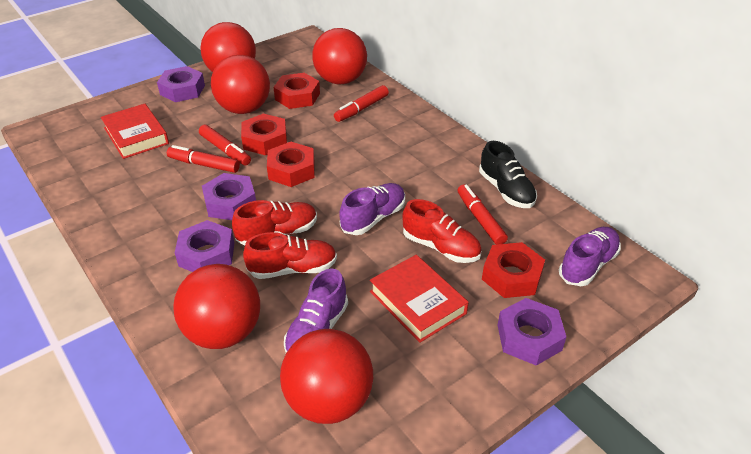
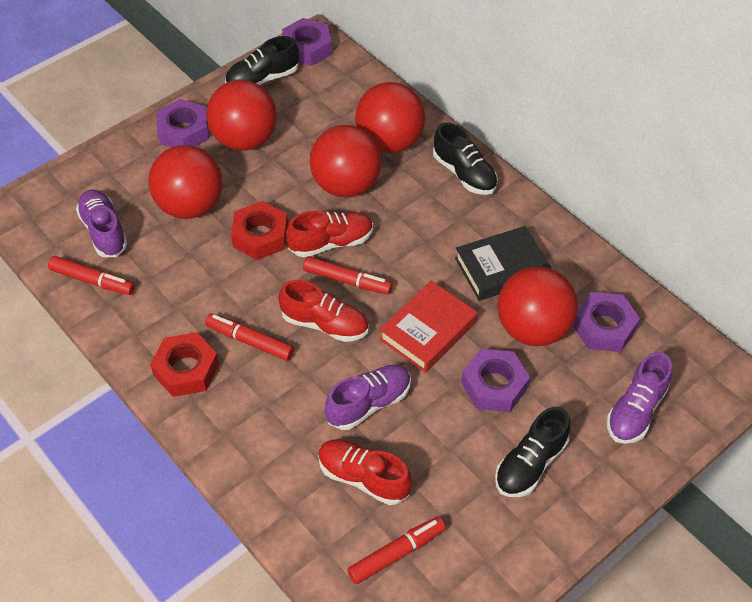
black book: none = 0 -> [455,226,551,301] = 1
black shoe: [479,141,537,208] = 1 -> [225,36,299,85] [433,122,498,195] [495,407,570,497] = 3
red book: [101,104,169,159] [370,255,469,343] = 2 -> [379,281,478,373] = 1
red nut: [241,113,287,155] [267,142,315,187] [274,73,320,109] [482,242,545,298] = 4 -> [150,332,219,397] [231,201,288,260] = 2

